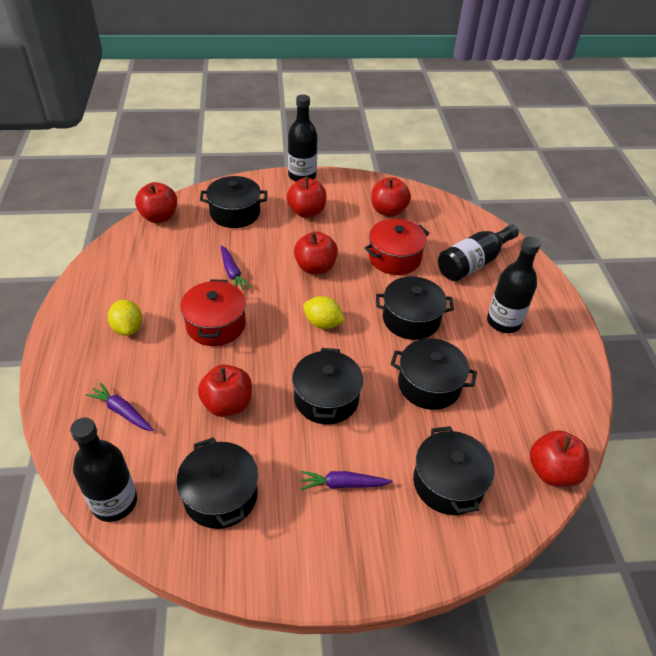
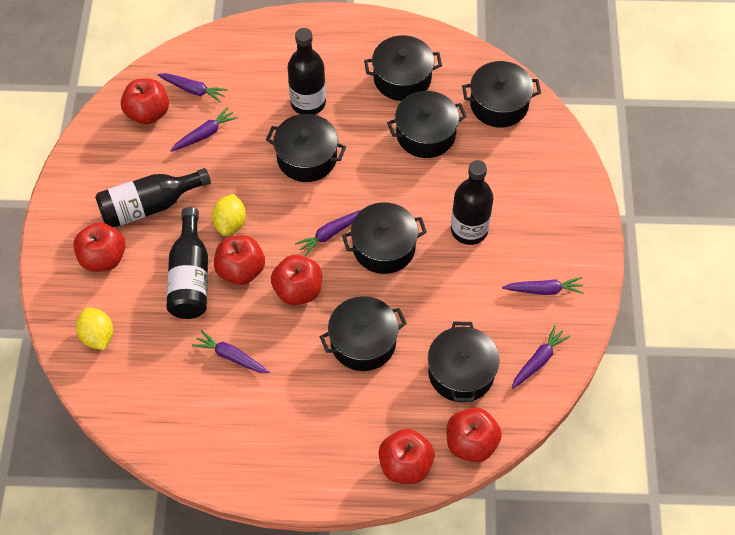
black pot: [176,437,258,529] [200,176,267,228] [292,348,363,424] [376,277,454,340] [390,338,477,410] [413,426,495,515] = 6 -> [266,114,346,182] [320,296,407,371] [342,202,427,274] [364,35,442,101] [387,91,467,158] [428,322,499,402] [462,61,541,127] = 7
purple carrot: [86,382,154,431] [221,245,251,290] [301,471,393,490] = 3 -> [157,73,228,103] [170,107,238,152] [192,330,269,373] [295,210,361,256] [502,277,584,295] [512,325,570,389] = 6
red pot: [180,279,246,346] [364,219,430,275] = 2 -> none = 0

